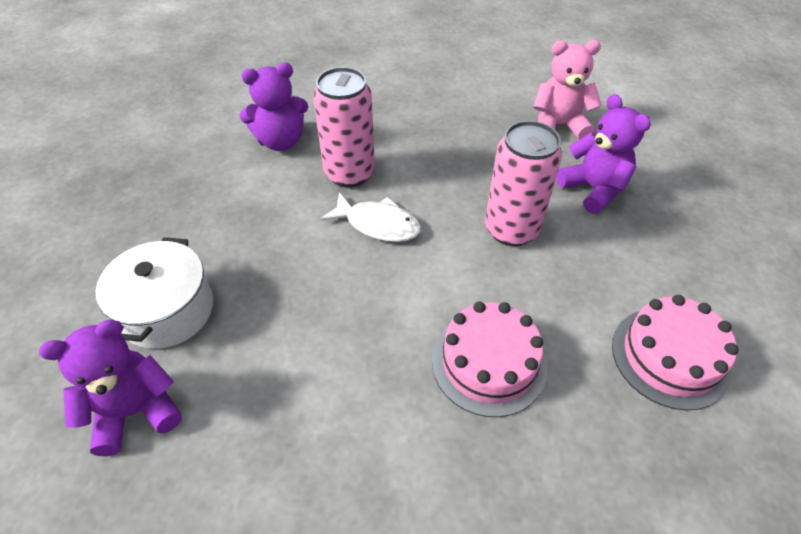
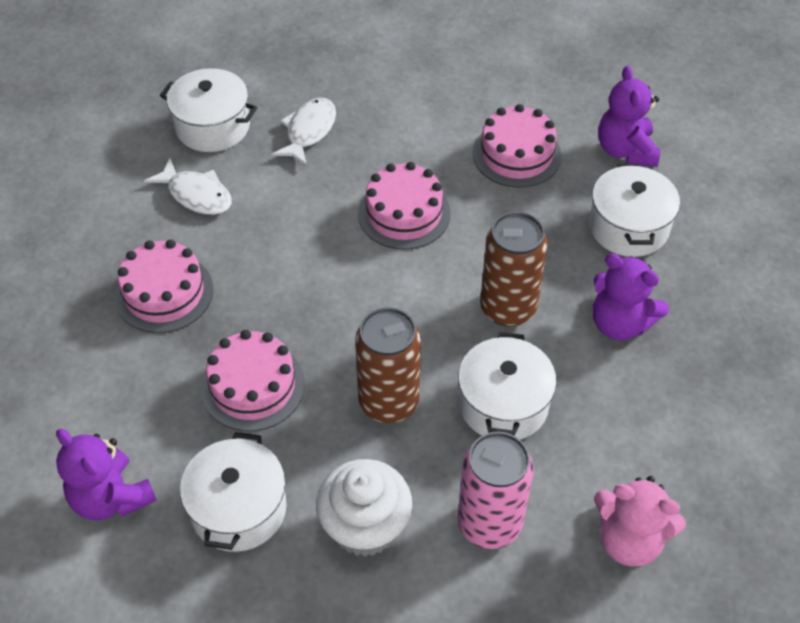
brown can: none = 0 -> [355,307,421,423] [480,212,548,327] = 2
pink cake: [432,301,547,417] [612,295,739,410] = 2 -> [115,239,213,333] [201,330,305,431] [358,162,451,250] [473,104,562,188] = 4
pink can: [313,67,375,188] [485,121,562,246] = 2 -> [458,432,534,549] = 1
white cupcake: none = 0 -> [316,459,412,557] = 1
white fish: [321,192,421,242] = 1 -> [144,158,232,215] [272,98,336,166] = 2
white pot: [96,237,213,349] = 1 -> [160,68,257,152] [180,432,287,552] [458,332,557,440] [589,164,680,257] = 4

